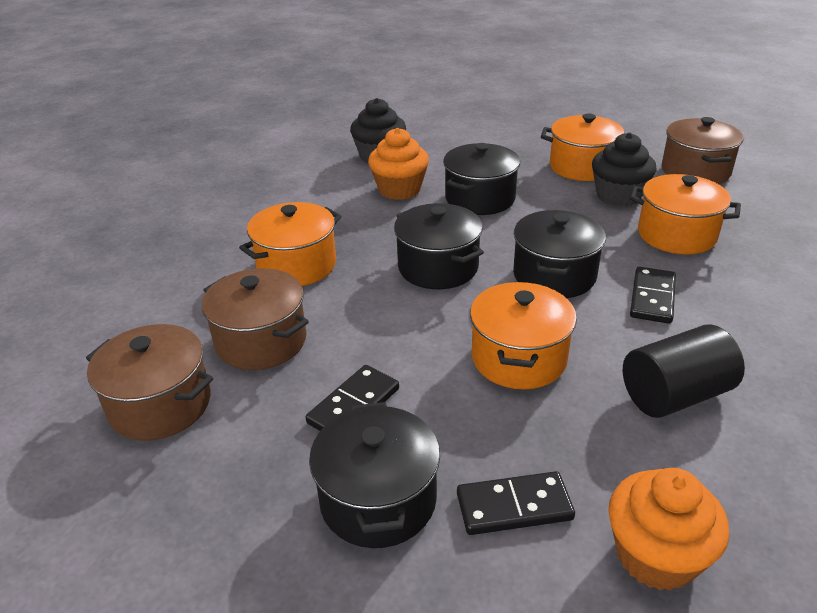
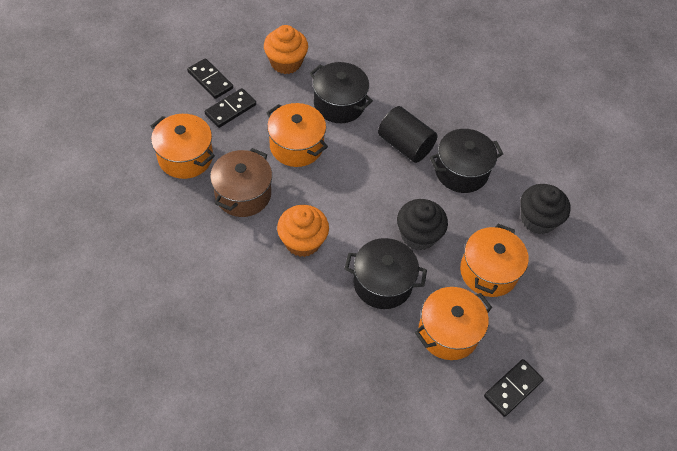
black pot: [309,402,440,548] [394,203,484,289] [443,143,520,215] [513,210,606,298] = 4 -> [310,62,373,123] [345,238,427,309] [430,129,503,193] = 3
brown pot: [86,324,213,441] [202,268,309,370] [662,117,744,184] = 3 -> [210,148,272,217] = 1

